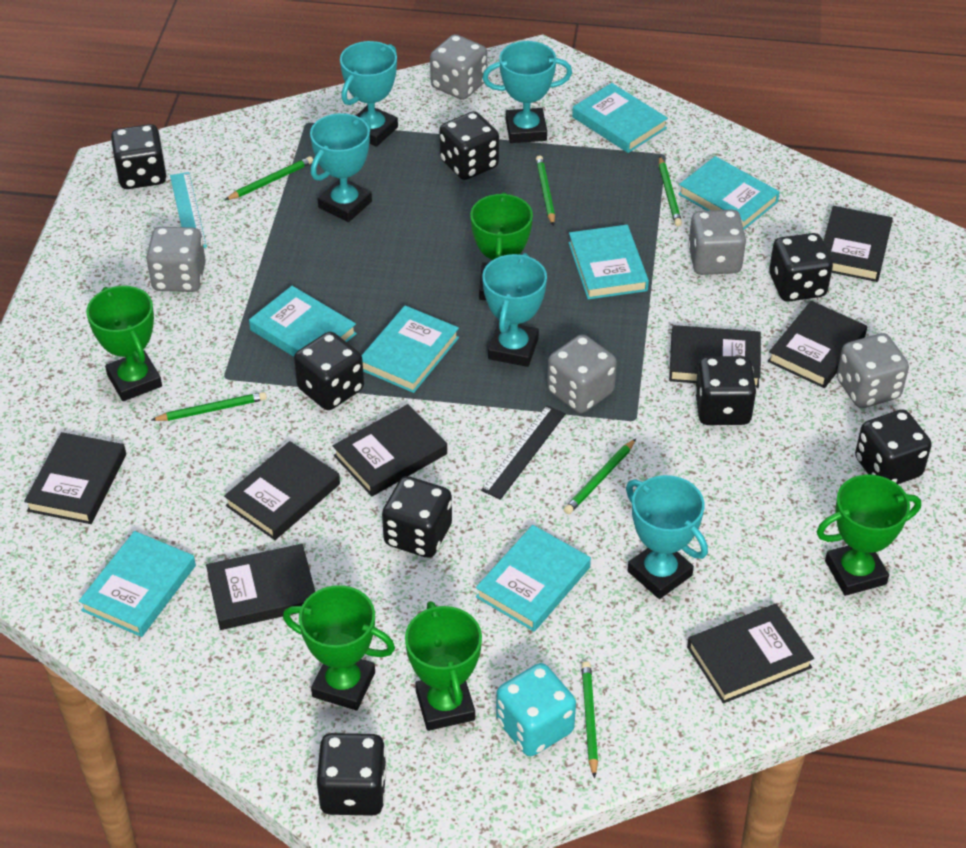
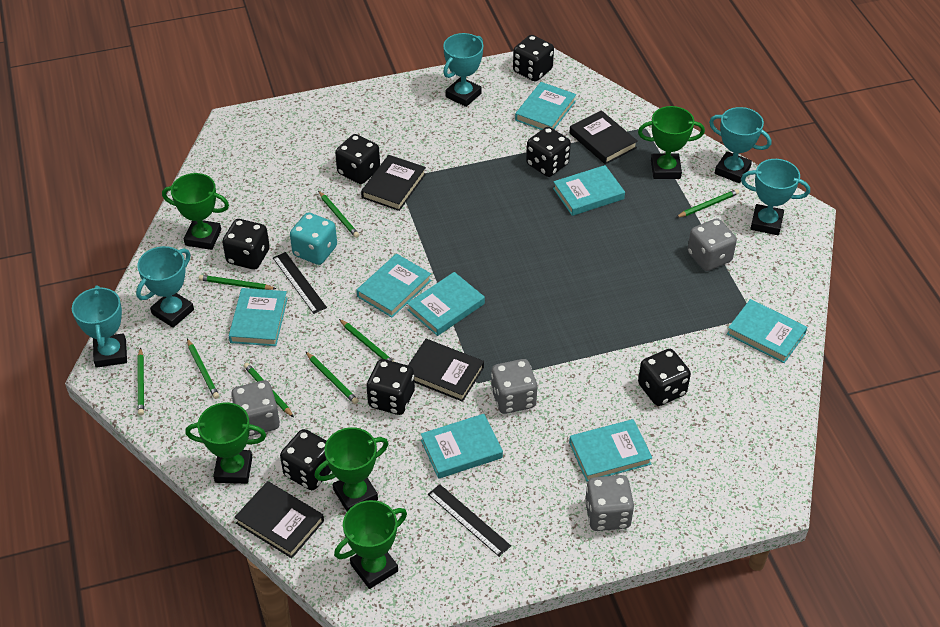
black book: [24,432,126,524] [206,544,315,630] [224,441,340,540] [333,404,447,496] [669,325,761,388] [687,604,814,704] [768,301,867,388] [823,206,893,282] = 8 -> [234,481,324,558] [361,155,426,211] [408,339,484,402] [569,110,638,164] = 4
black dice: [111,124,167,189] [294,332,364,410] [316,733,387,816] [382,476,452,558] [439,111,499,180] [695,356,757,425] [769,233,833,302] [855,410,931,484] = 8 -> [222,219,270,270] [280,429,331,490] [335,134,380,184] [366,359,415,415] [513,35,554,82] [526,127,571,177] [638,349,691,406] = 7
black ruler: [481,405,566,500] = 1 -> [273,252,327,314] [428,484,511,556] = 2
green pencil: [151,392,267,421] [225,156,313,200] [536,155,555,226] [564,439,636,514] [581,661,598,779] [659,156,682,227] = 6 -> [137,347,144,416] [187,339,219,399] [199,275,276,290] [244,363,294,418] [305,351,359,404] [318,191,359,238] [339,319,395,362] [676,189,739,218] = 8
grey dice: [146,227,206,292] [430,34,487,100] [547,334,617,413] [688,210,747,275] [837,333,909,408] = 5 -> [231,380,280,436] [491,359,537,414] [585,475,634,531] [687,218,737,271] = 4
turquoise book: [79,531,196,637] [249,286,357,357] [361,305,459,393] [476,525,591,632] [568,225,649,299] [572,83,668,153] [678,156,780,230] = 7 -> [229,288,288,346] [356,253,431,318] [407,272,485,336] [421,414,503,479] [515,82,576,130] [553,165,625,216] [569,419,652,482] [727,299,807,363] = 8
turquoise ruler: [170,172,207,248] = 1 -> none = 0

